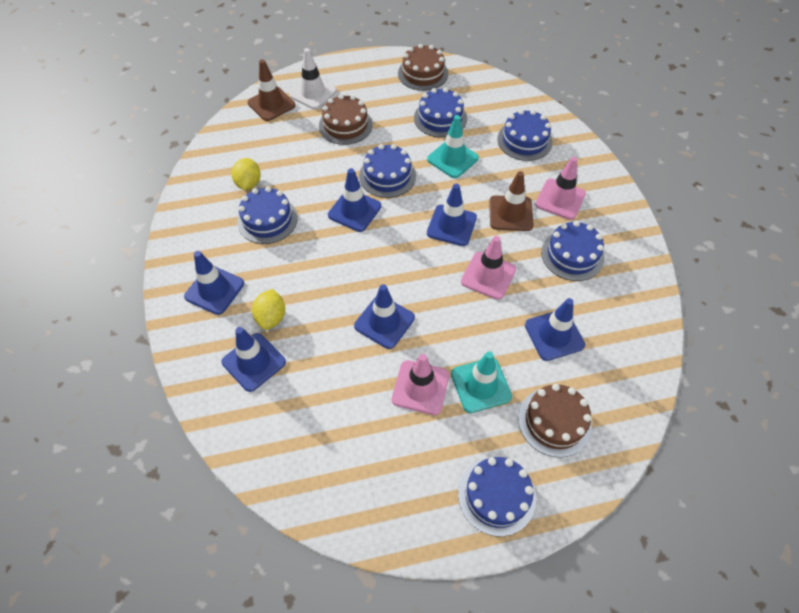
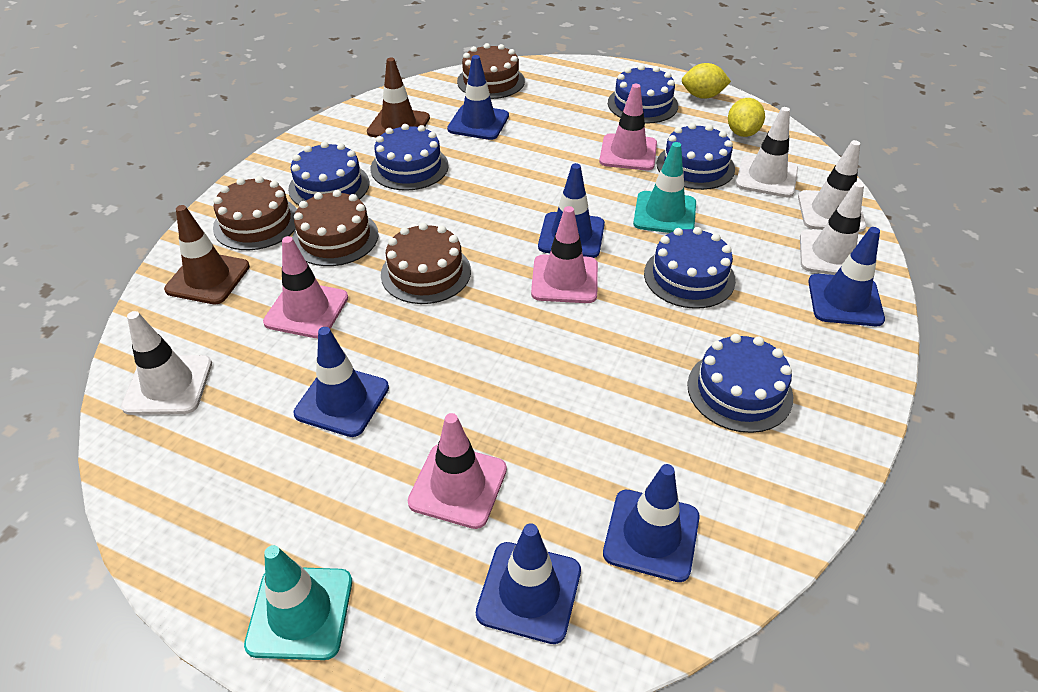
brown cake: [319,94,373,145] [398,44,448,91] [518,384,592,457] = 3 -> [213,176,297,250] [292,190,379,266] [381,223,471,304] [457,43,525,99] = 4
pink traffic cone: [392,354,449,415] [461,236,516,300] [535,156,586,220] = 3 -> [263,236,348,338] [408,413,507,529] [531,206,598,303] [599,84,657,170] = 4
white traffic cone: [289,48,337,109] = 1 -> [121,311,212,415] [736,107,798,197] [798,140,866,232] [800,182,864,275] = 4

